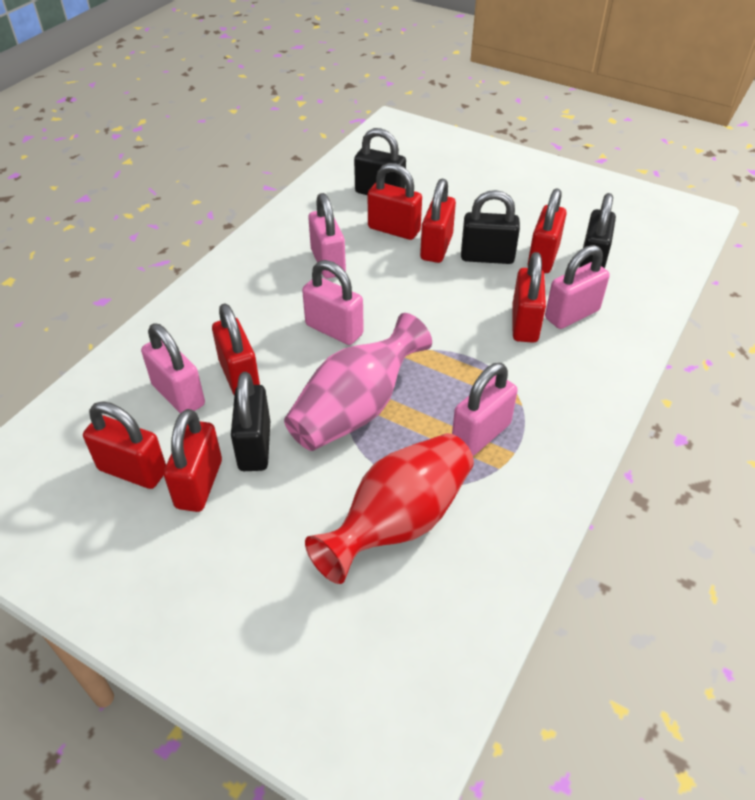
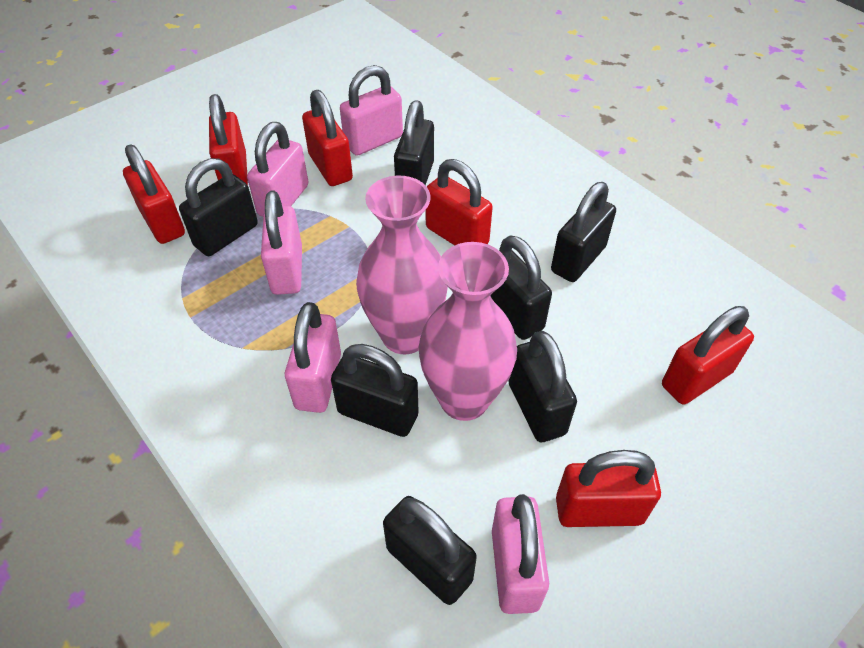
black padlock: [231,372,270,471] [354,128,406,195] [461,190,520,264] [579,193,616,268] = 4 -> [179,158,258,256] [331,344,419,437] [383,496,477,605] [394,100,434,185] [490,235,552,340] [508,331,577,442] [551,182,616,282] = 7
pink vase: [284,313,432,451] = 1 -> [356,175,448,354] [419,242,517,421] = 2
red padlock: [83,401,166,489] [164,409,222,512] [212,303,260,396] [368,163,422,240] [420,178,456,263] [512,252,546,343] [528,188,567,273] = 7 -> [123,145,185,244] [209,94,248,186] [302,90,353,186] [426,159,493,245] [556,450,661,527] [662,306,754,405] = 6
red vase: [305,433,474,584] = 1 -> none = 0

